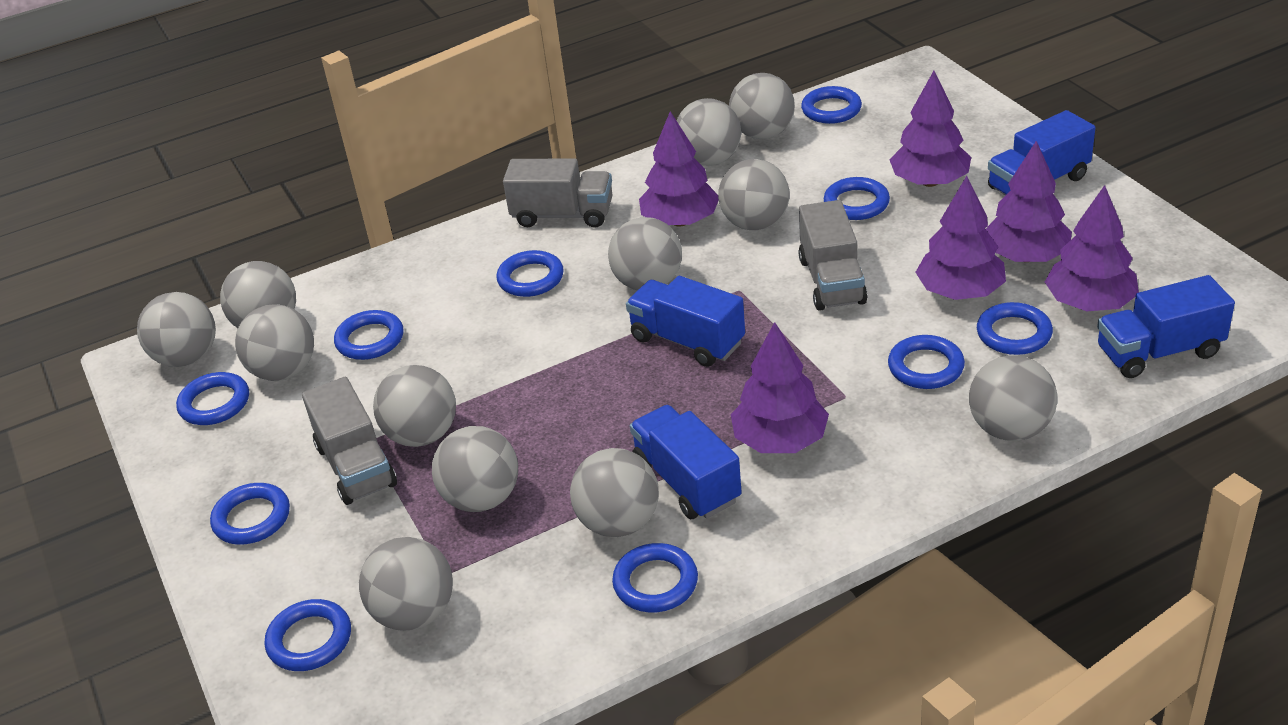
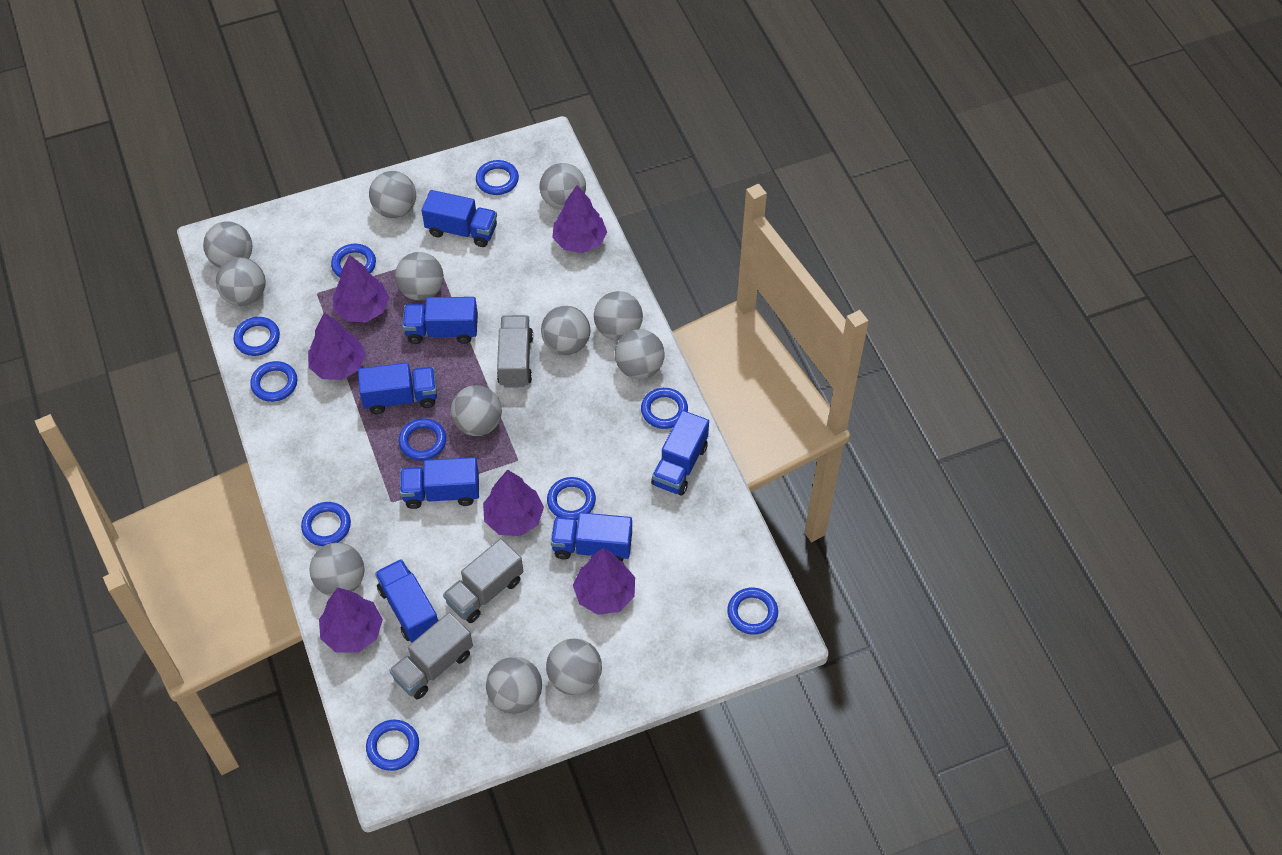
blue truck: [626,276,745,367] [630,405,742,519] [988,110,1096,195] [1097,275,1235,378] = 4 -> [358,363,437,414] [375,559,439,642] [400,457,479,509] [402,297,478,344] [422,190,497,247] [551,513,632,562] [651,410,709,495] = 7

